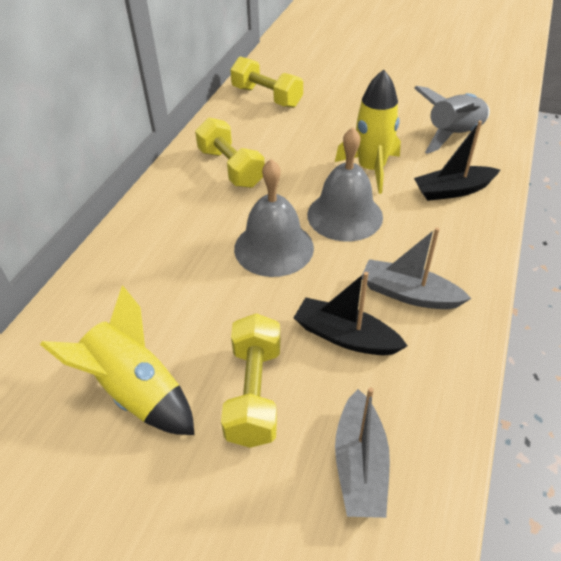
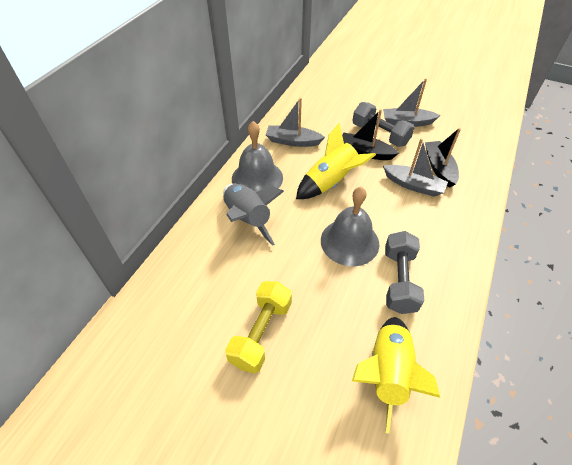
grey boat: [335,387,390,518] [362,227,472,309] = 2 -> [266,98,325,147] [383,78,440,127] [383,139,448,197] = 3
grey dumbbell: none = 0 -> [352,102,415,147] [385,231,424,314] = 2
yellow dumbbell: [195,118,265,188] [221,313,280,448] [230,56,303,108] = 3 -> [225,281,292,373] = 1

